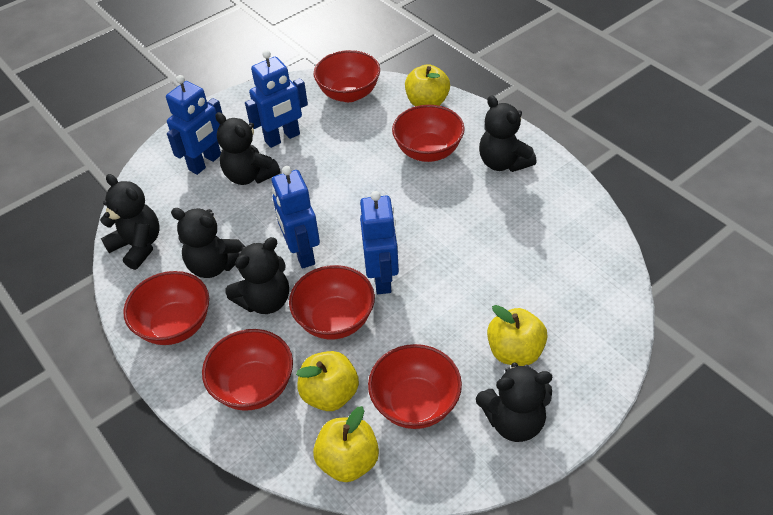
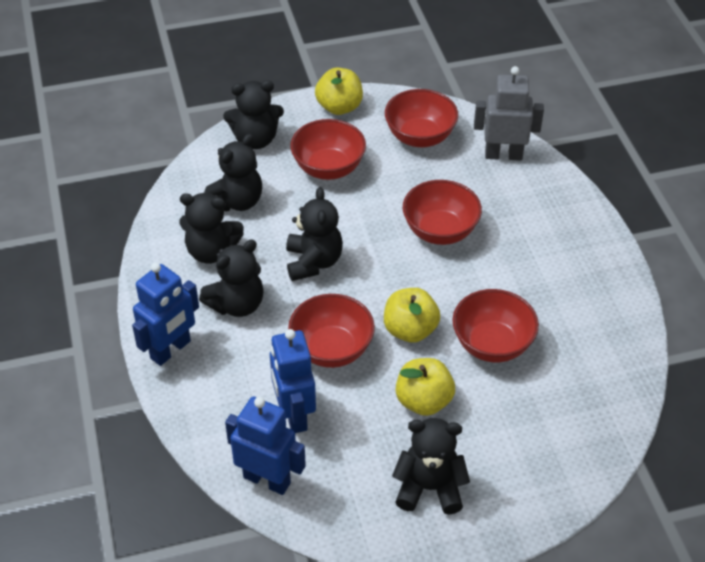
blue robot: [166,75,222,175] [245,50,308,148] [272,166,320,269] [360,191,399,294] = 4 -> [132,263,199,366] [225,396,306,495] [270,329,316,433] = 3
grey robot: none = 0 -> [474,66,544,161] = 1
red bowl: [123,271,209,345] [202,329,293,411] [289,265,375,340] [314,50,380,102] [368,344,462,429] [392,105,465,162] = 6 -> [288,294,375,368] [290,119,366,180] [385,89,458,147] [403,180,482,245] [452,289,539,362] = 5
yellow apple: [296,351,359,411] [313,406,379,482] [405,64,450,106] [487,305,548,366] = 4 -> [315,68,363,115] [384,288,440,343] [396,358,455,416] = 3

